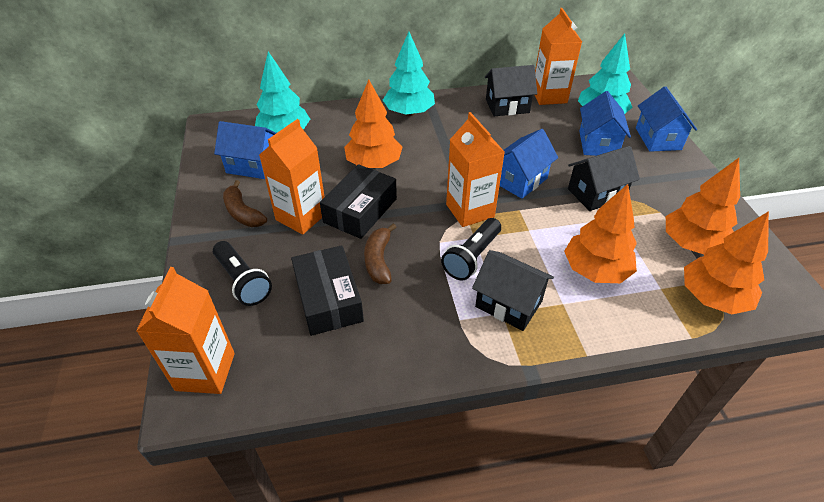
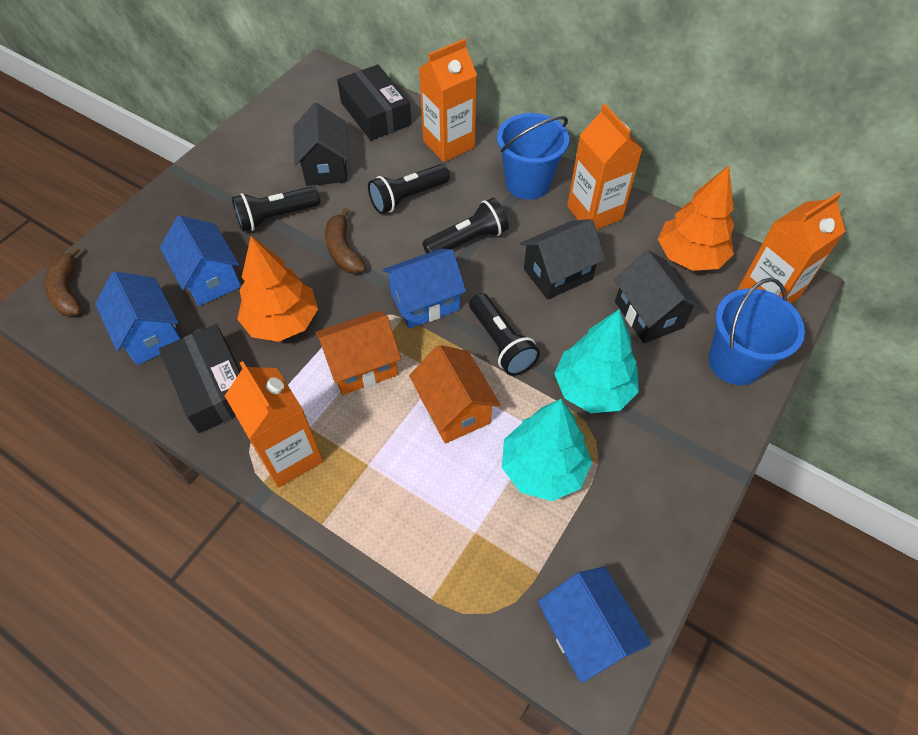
black flashlight: [213,241,272,306] [441,218,501,280] = 2 -> [232,186,320,232] [368,164,449,214] [422,198,509,254] [469,293,540,376] = 4
blue bucket: none = 0 -> [497,113,569,200] [709,278,805,385] = 2
orange house: none = 0 -> [315,311,401,395] [409,345,500,443] = 2
orange tree: [344,80,403,168] [564,184,637,283] [666,158,740,254] [684,211,769,314] = 4 -> [237,236,318,342] [658,165,735,271] = 2
turquoise tree: [255,51,310,133] [383,32,435,116] [578,33,632,114] = 3 -> [502,399,592,501] [554,309,639,413] = 2

